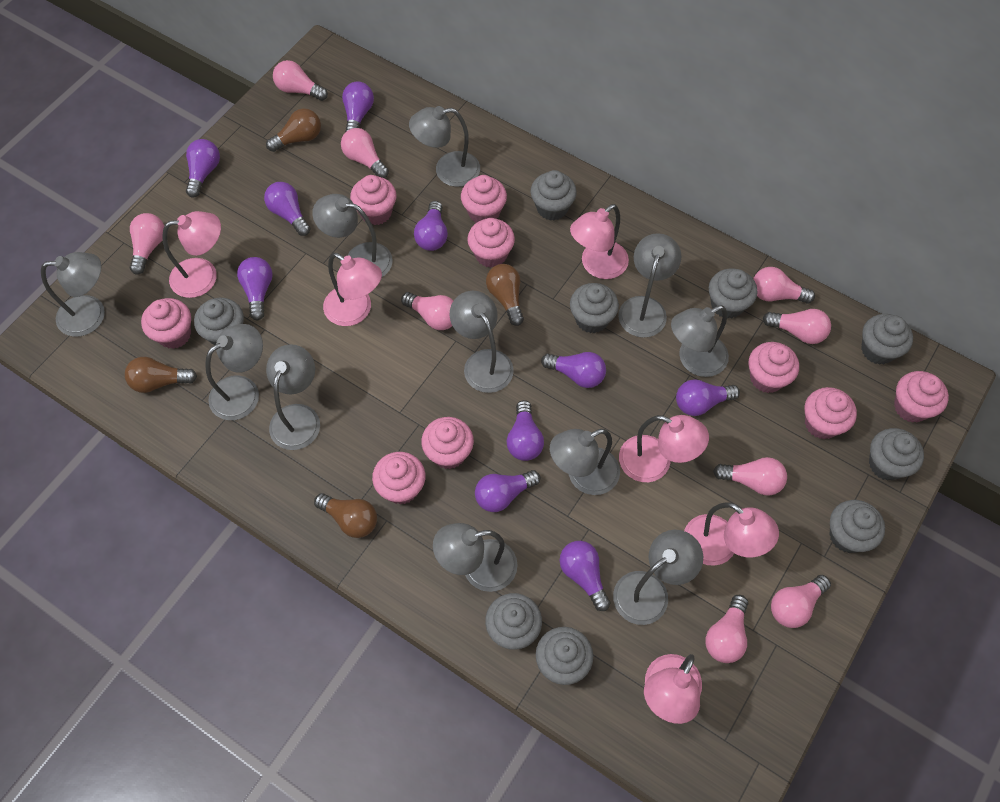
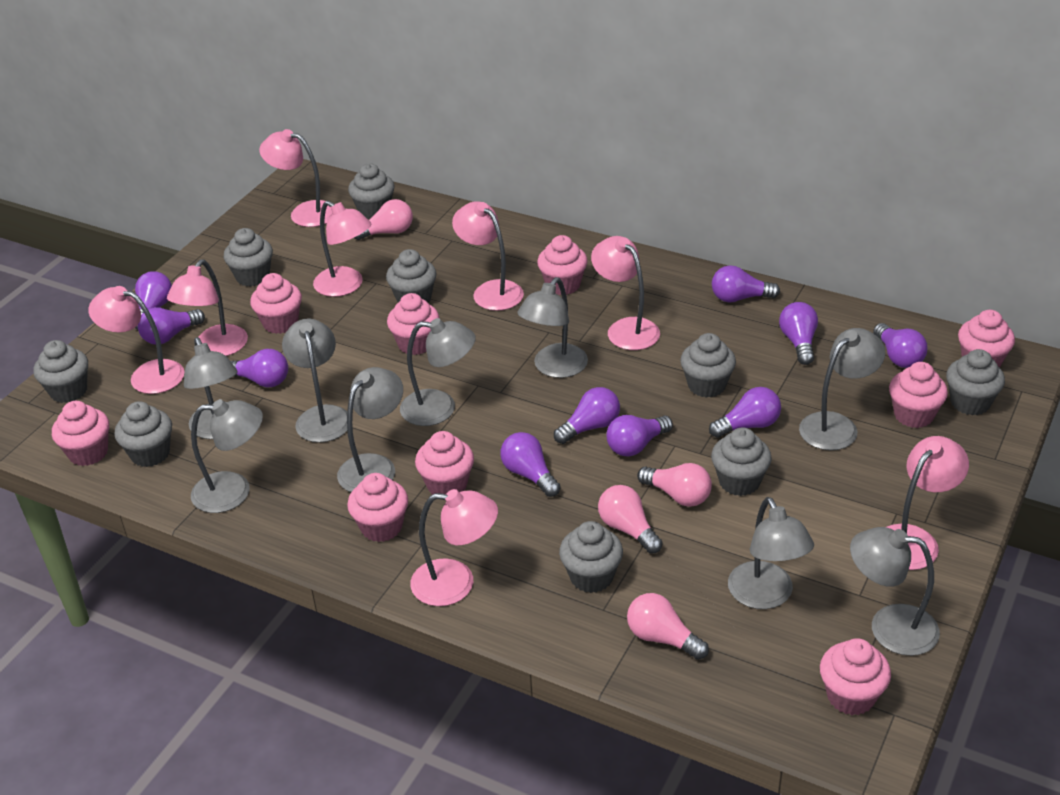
brown light bulb: [125,357,197,393] [266,108,321,152] [314,493,377,538] [486,264,524,326] = 4 -> none = 0
grey lamp: [41,252,105,337] [205,324,263,420] [266,344,320,450] [312,194,393,277] [409,106,480,187] [433,523,518,592] [450,291,514,393] [550,429,620,495] [613,530,703,625] [618,233,681,338] [671,305,729,377] = 11 -> [184,337,238,439] [191,399,263,513] [282,318,347,443] [337,367,403,492] [400,318,476,426] [517,277,588,378] [728,497,814,609] [799,328,886,450] [850,527,940,656] = 9
pink lamp: [162,211,221,298] [323,253,382,326] [570,204,629,279] [619,415,709,482] [644,654,702,724] [684,502,779,566] = 6 -> [88,286,185,394] [167,260,248,356] [259,129,333,227] [313,201,372,297] [410,489,498,606] [452,201,524,311] [591,236,660,350] [887,436,969,570] = 8
pink light bulb: [130,213,164,275] [273,60,328,101] [341,128,389,178] [401,292,453,330] [705,595,748,663] [713,457,787,496] [753,267,815,304] [763,309,831,344] [771,575,831,628] = 9 -> [354,199,413,240] [598,485,663,554] [627,593,709,660] [637,463,712,507] = 4

